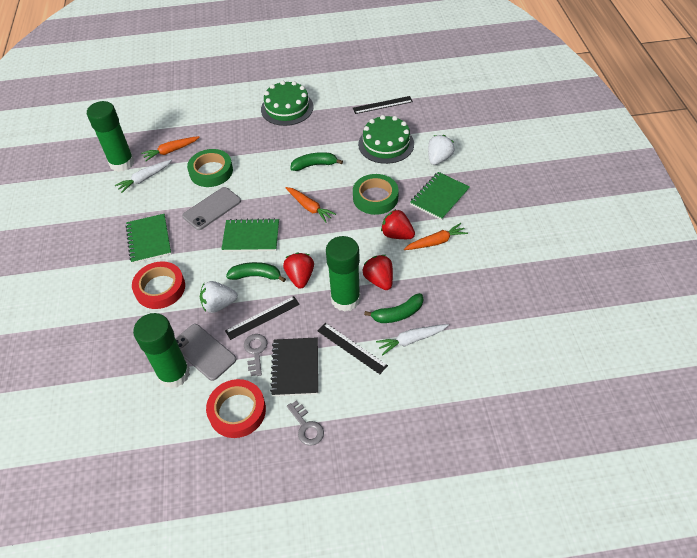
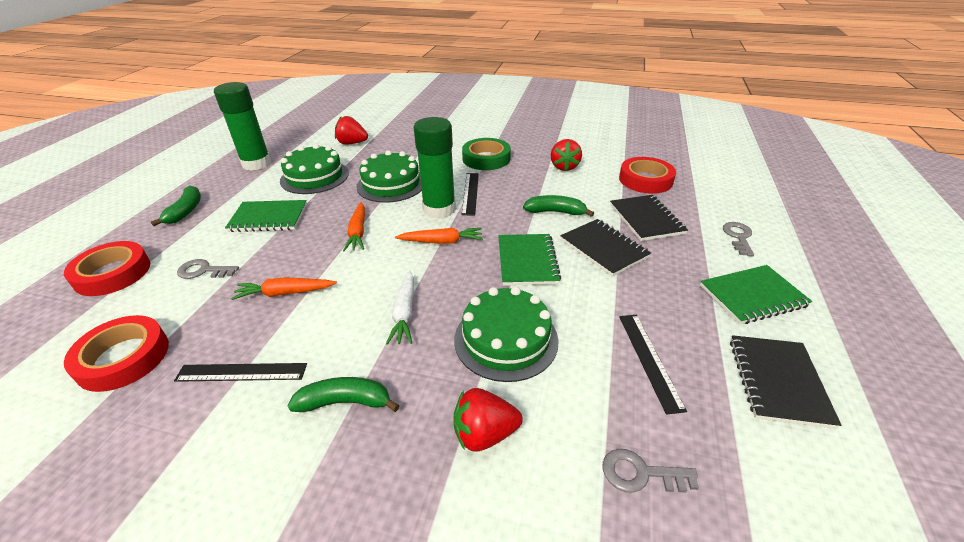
black notebook: [270,337,318,396] = 1 -> [560,219,651,277] [610,195,688,241] [730,335,841,429] = 3
green cake: [261,81,314,126] [358,115,414,164] = 2 -> [280,144,349,194] [356,150,422,203] [454,287,559,382] = 3
green glue stick: [87,101,135,172] [133,313,190,388] [326,236,361,312] = 3 -> [214,82,272,170] [414,117,456,219] = 2
green tape: [187,149,233,187] [353,174,399,215] = 2 -> [462,138,511,170] = 1
grey key: [244,334,267,376] [287,400,324,446] = 2 -> [177,259,239,279] [602,449,699,493] [723,222,754,256] = 3
grey phone: [175,324,236,381] [182,187,241,230] = 2 -> none = 0
red tape: [132,261,185,309] [206,379,266,438] = 2 -> [64,241,150,296] [64,315,169,392] [619,157,676,194] = 3
white carrot: [115,160,172,193] [376,324,449,355] = 2 -> [386,270,414,345] = 1
white strawberry: [200,281,238,313] [428,135,455,165] = 2 -> none = 0

